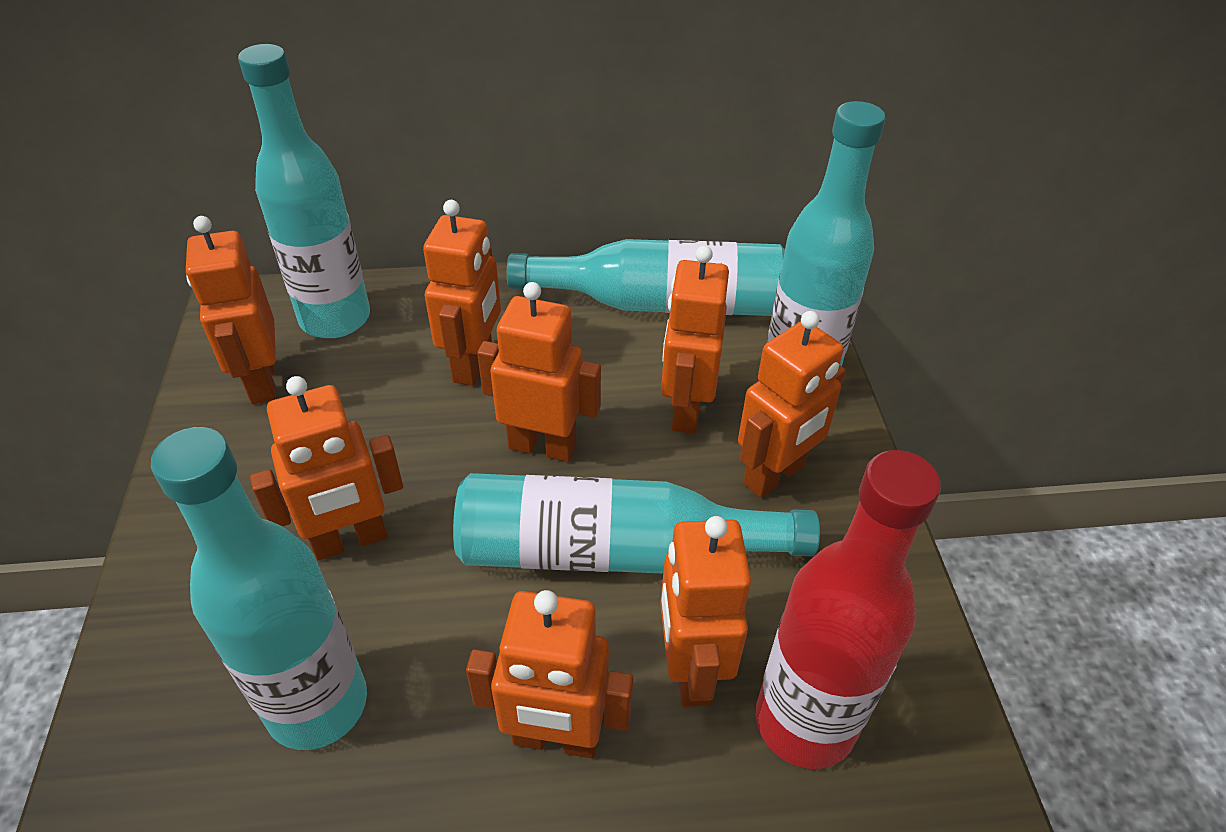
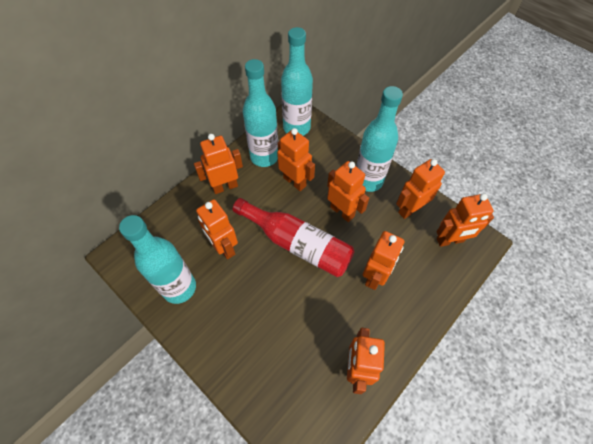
turquoise bottle: [151,427,367,750] [238,44,370,338] [453,473,820,574] [507,239,785,316] [767,101,885,366] = 5 -> [119,215,196,304] [243,59,278,167] [281,27,313,136] [356,86,403,192] = 4

